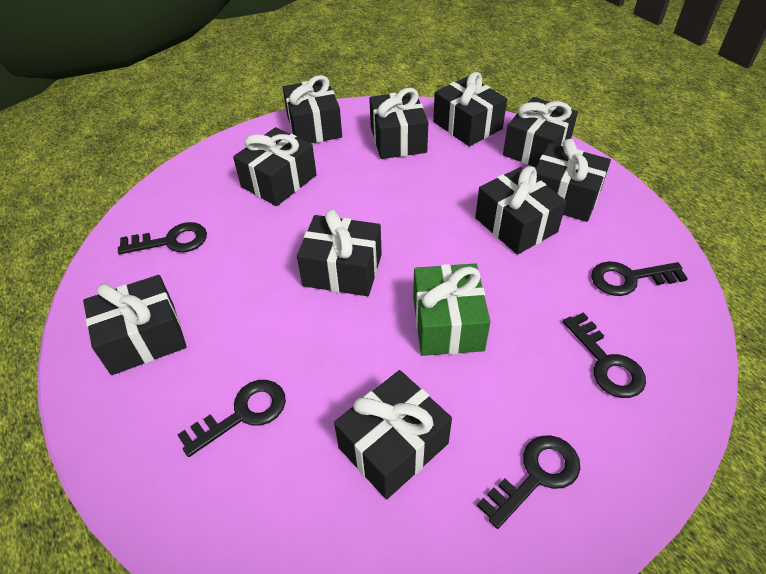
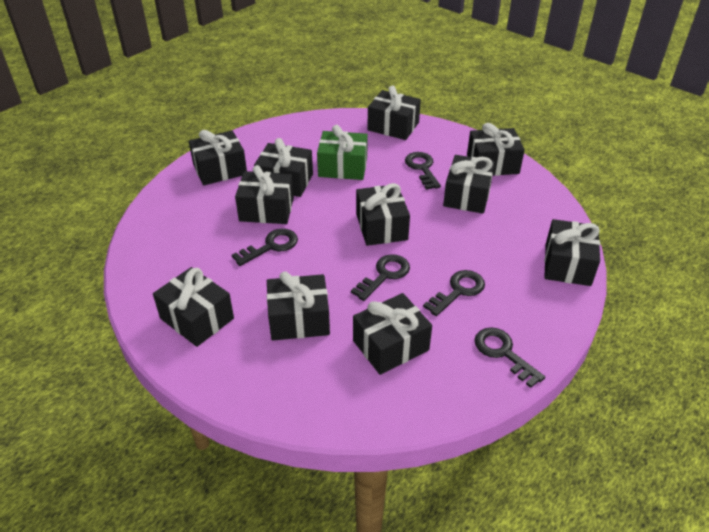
black gift: [83,275,187,375] [233,127,317,206] [282,75,342,144] [297,210,382,296] [334,370,452,499] [369,88,428,159] [433,72,507,146] [475,166,567,255] [503,97,578,167] [535,139,611,222] = 10 -> [153,267,234,347] [189,130,247,186] [235,165,294,224] [254,138,313,197] [267,271,330,341] [353,293,432,375] [356,183,410,246] [367,86,421,140] [443,155,495,214] [467,123,525,176] [544,219,600,286] = 11

